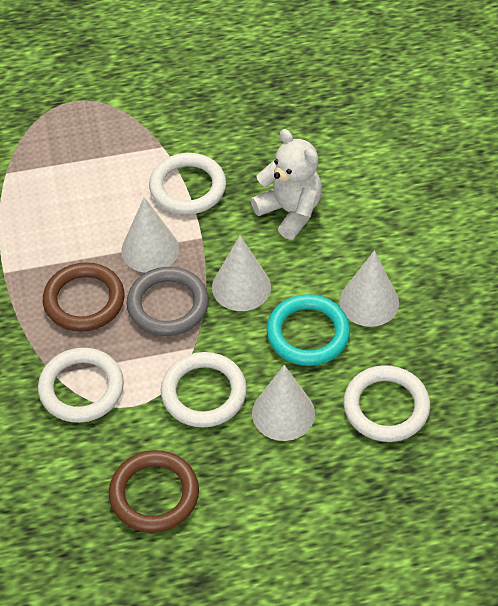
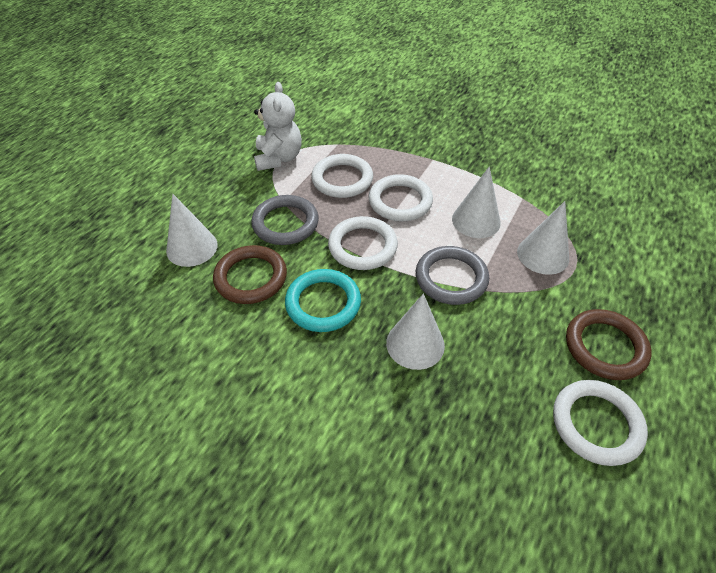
grey ring: [127,267,209,336] = 1 -> [251,195,319,245] [416,246,489,305] = 2

